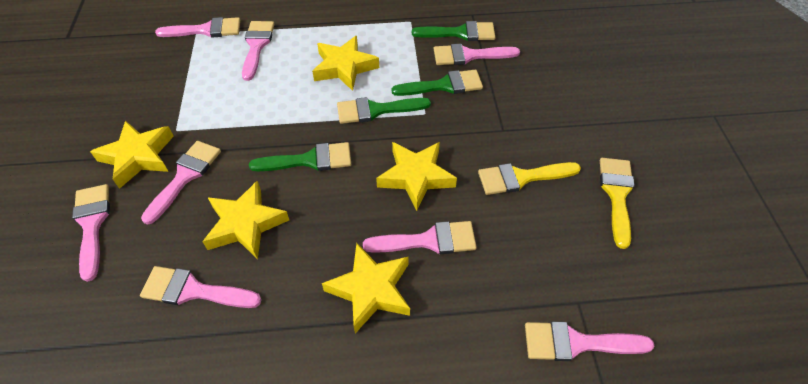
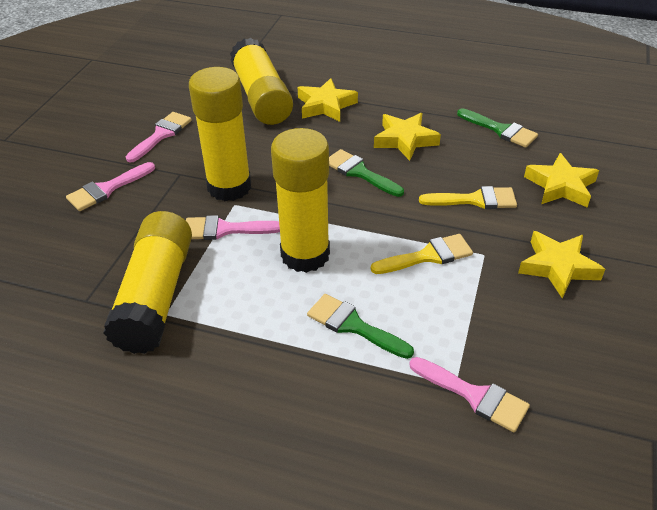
green brush: [249,142,351,171] [337,97,431,124] [391,70,483,96] [412,21,495,41] = 4 -> [307,294,414,359] [329,149,404,197] [457,108,538,148] = 3
pink brush: [72,184,110,282] [140,266,262,308] [141,141,221,225] [155,17,240,38] [242,21,274,81] [363,221,477,254] [434,44,520,65] [525,322,654,361] = 8 -> [66,162,155,211] [126,112,192,162] [186,215,280,240] [409,357,530,432] = 4
yellow glue stick: none = 0 -> [103,211,192,354] [189,67,251,201] [230,38,293,125] [271,128,330,273] = 4
yellow star: [90,120,174,189] [202,181,289,259] [312,36,379,91] [322,243,410,334] [376,142,457,211] = 5 -> [298,78,358,122] [374,113,441,161] [518,231,605,299] [524,153,599,208] = 4

